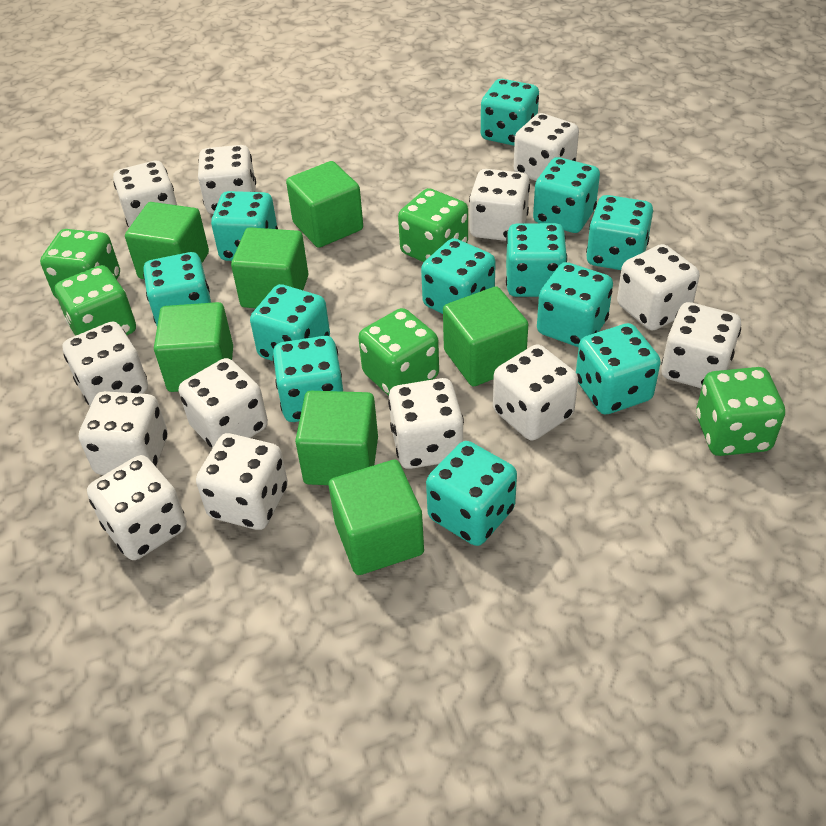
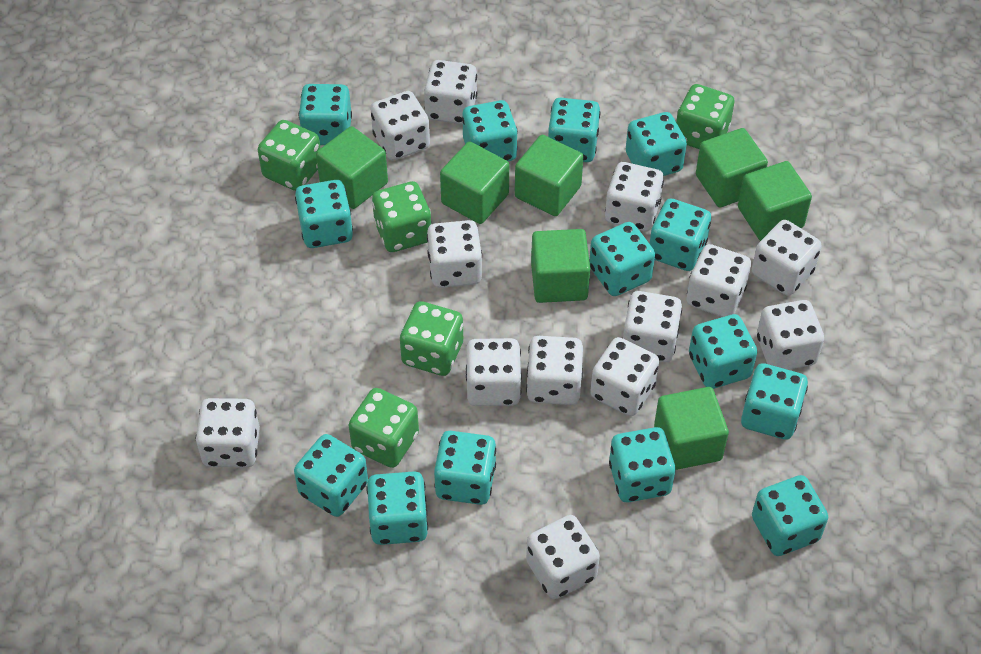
turquoise dice: [143,252,211,326] [211,191,278,261] [250,284,330,361] [273,336,343,422] [421,238,496,314] [426,441,517,546] [481,79,539,146] [506,223,567,297] [533,157,600,233] [537,262,613,347] [576,323,661,415] [586,195,653,270] = 12 -> [294,434,368,517] [295,180,353,248] [299,84,352,145] [367,471,428,545] [434,431,496,505] [462,100,518,161] [548,98,600,162] [589,222,655,296] [609,427,676,502] [626,112,687,176] [649,198,711,271] [689,314,758,389] [741,363,808,440] [752,475,828,556] = 14

